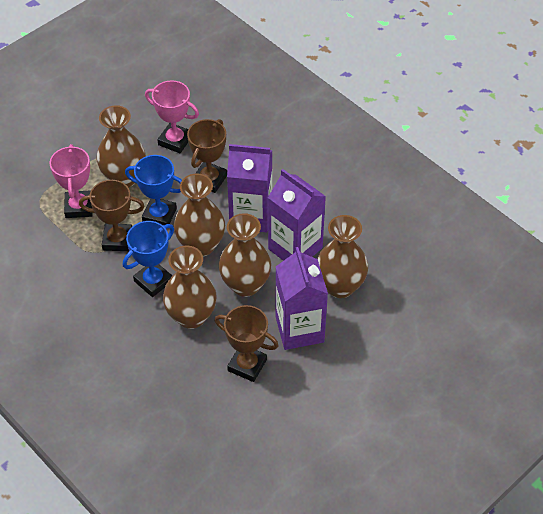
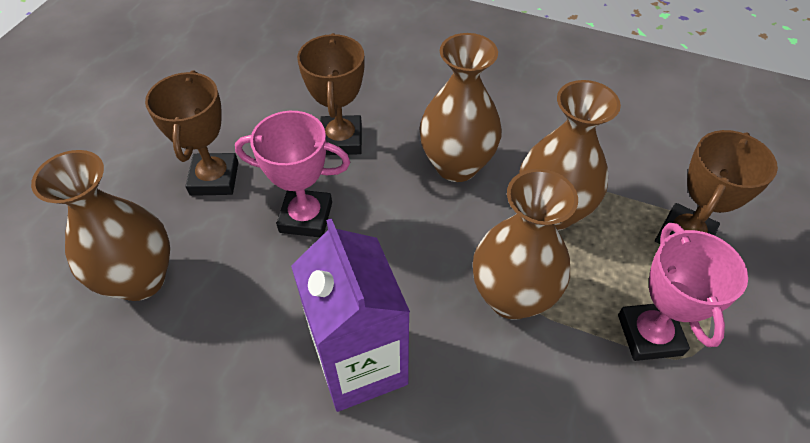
blue trophy: [123,221,174,297] [125,155,182,225] = 2 -> none = 0
brown vase: [96,105,146,188] [163,246,216,329] [174,173,225,256] [219,213,271,297] [317,215,368,298] = 5 -> [31,150,170,301] [419,33,502,182] [473,169,578,320] [519,80,621,230] = 4
purple carton: [227,144,272,232] [268,169,326,261] [275,247,328,350] = 3 -> [291,218,410,412] = 1

